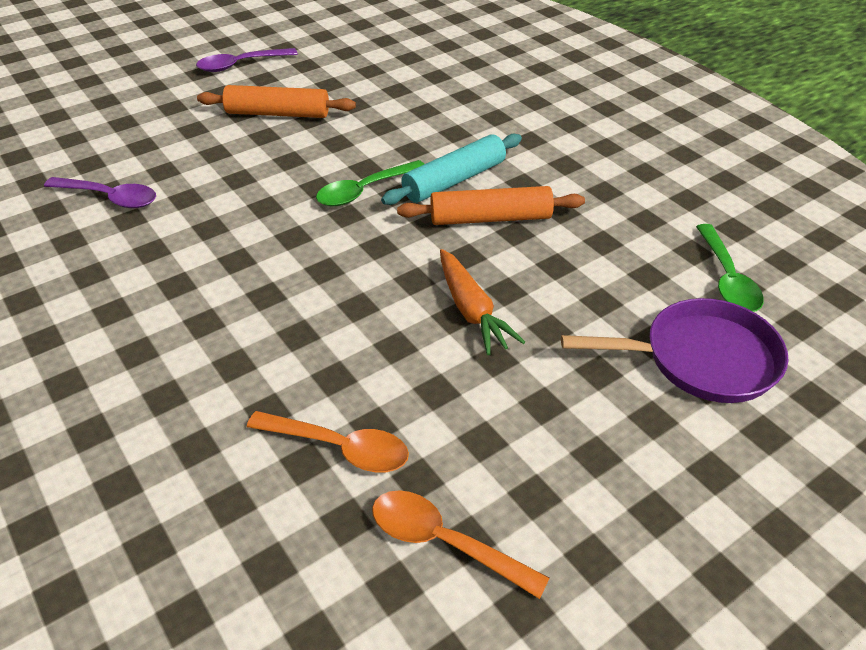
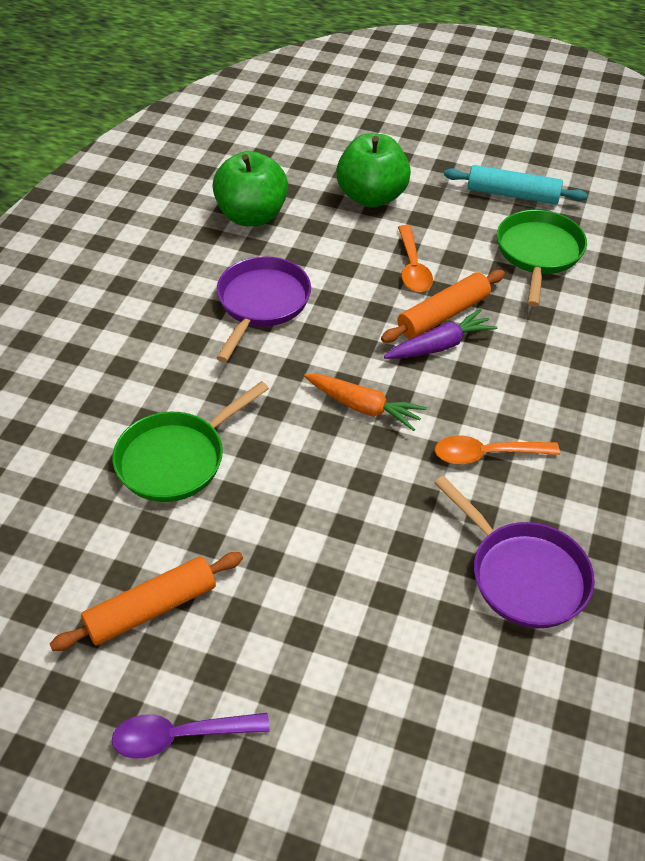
green apple: none = 0 -> [212,151,288,226] [336,134,411,208] = 2
green pan: none = 0 -> [113,381,269,502] [497,210,587,307] = 2
green spoon: [316,160,424,206] [696,224,764,312] = 2 -> none = 0
purple carrot: none = 0 -> [384,309,497,359] = 1
purple pan: [561,298,789,403] = 1 -> [216,256,311,362] [434,476,595,628] = 2
purple spoon: [44,177,156,208] [196,48,298,72] = 2 -> [112,713,270,759] = 1

